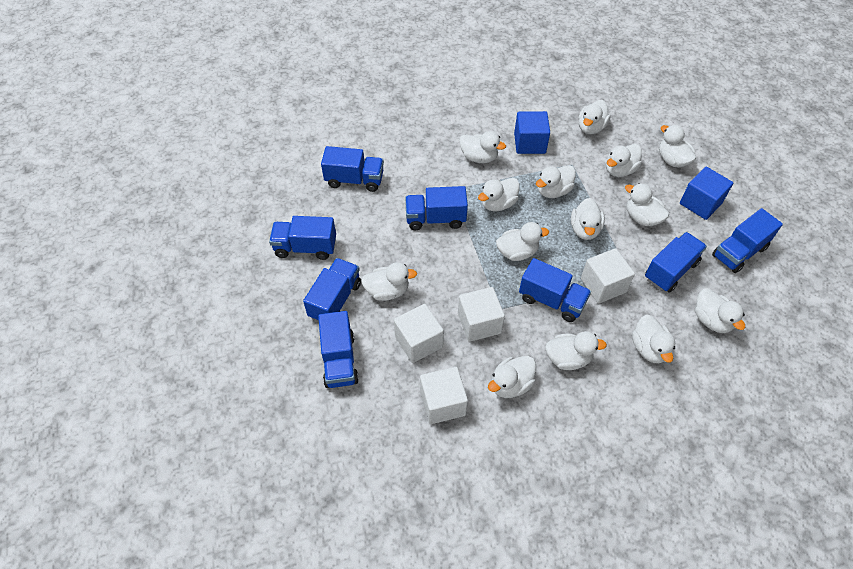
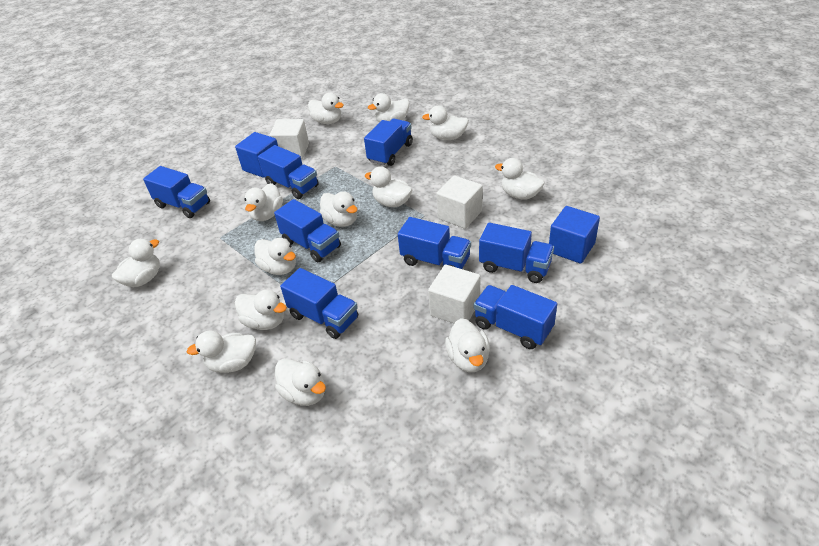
white cube: [394,304,444,363] [420,367,468,424] [458,287,505,342] [581,248,635,304] = 4 -> [270,119,309,159] [428,265,480,323] [436,176,483,229] = 3
white duck: [361,262,417,301] [459,131,506,163] [478,178,520,211] [488,356,536,398] [496,222,549,261] [536,165,576,198] [545,331,607,370] [571,198,605,240] [578,100,611,134] [606,144,642,177] [625,183,669,226] [632,315,675,363] [659,125,696,167] [695,288,745,333] = 14 -> [112,239,160,287] [186,330,256,373] [235,290,287,330] [245,183,283,221] [255,238,296,275] [275,358,326,406] [308,93,344,124] [320,191,357,227] [365,167,412,207] [368,93,410,122] [422,106,469,140] [445,318,490,372] [495,158,545,200] = 13

